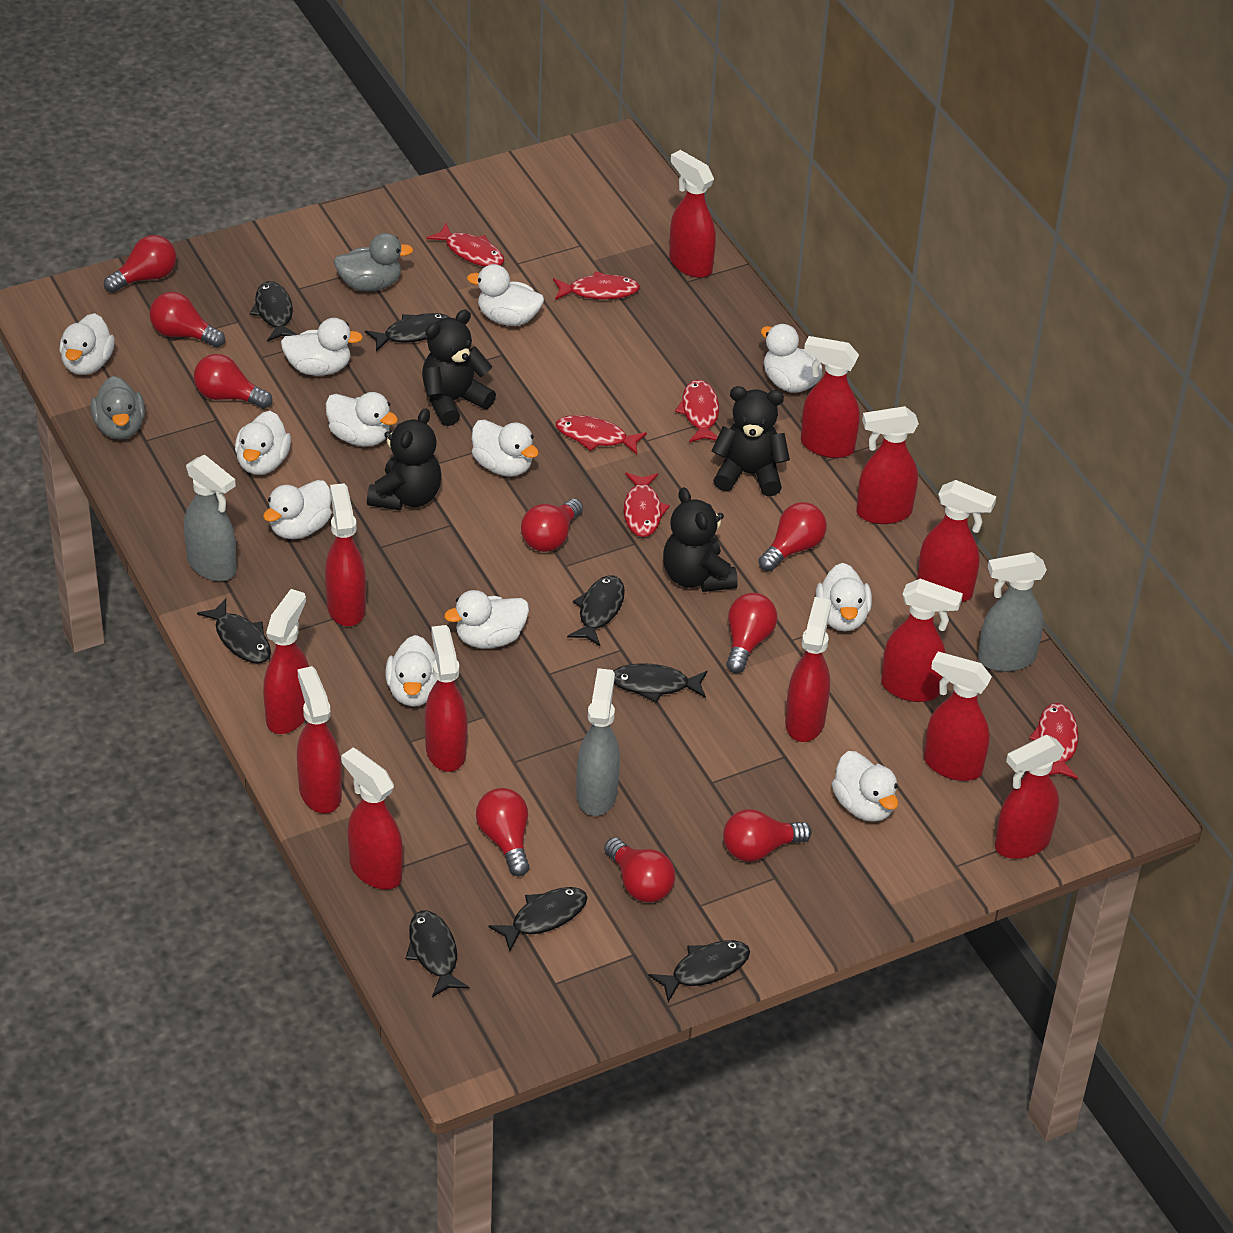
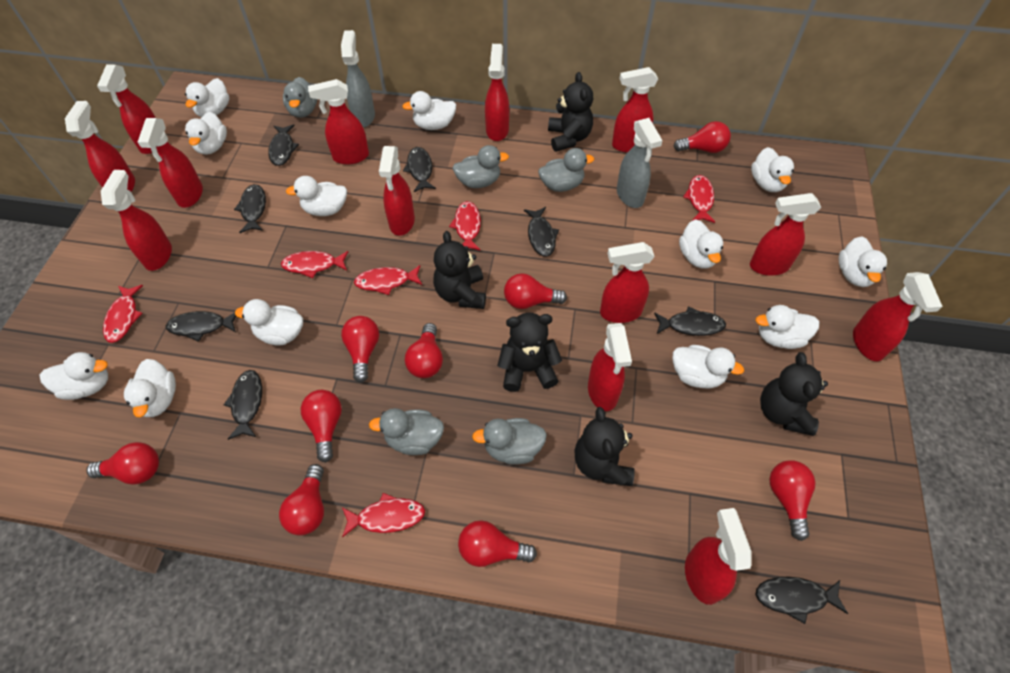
black teddy bear: [367,408,441,510] [422,309,496,426] [663,487,738,592] [712,386,790,496] = 4 -> [433,231,486,309] [497,313,562,392] [548,72,593,152] [575,407,635,486] [760,352,828,436] = 5
grey duck: [91,376,145,439] [334,233,413,291] = 2 -> [283,77,317,118] [369,408,444,455] [452,145,509,188] [472,418,547,465] [538,148,594,192] = 5
grey spray bottle: [184,455,236,581] [576,668,620,816] [978,552,1047,672] = 3 -> [341,30,375,127] [617,118,663,208] = 2

